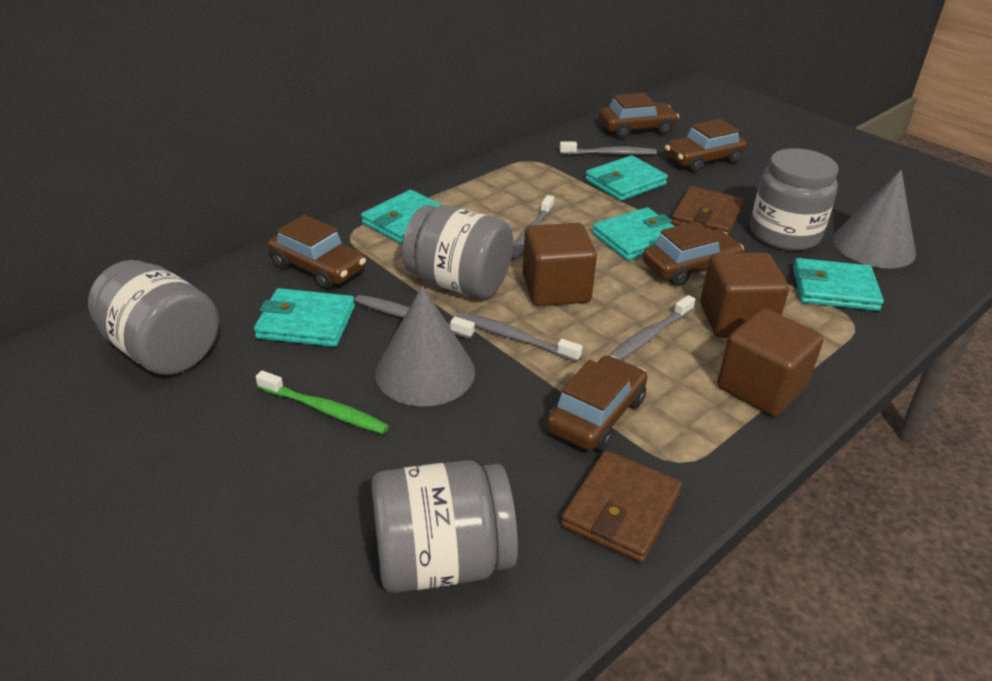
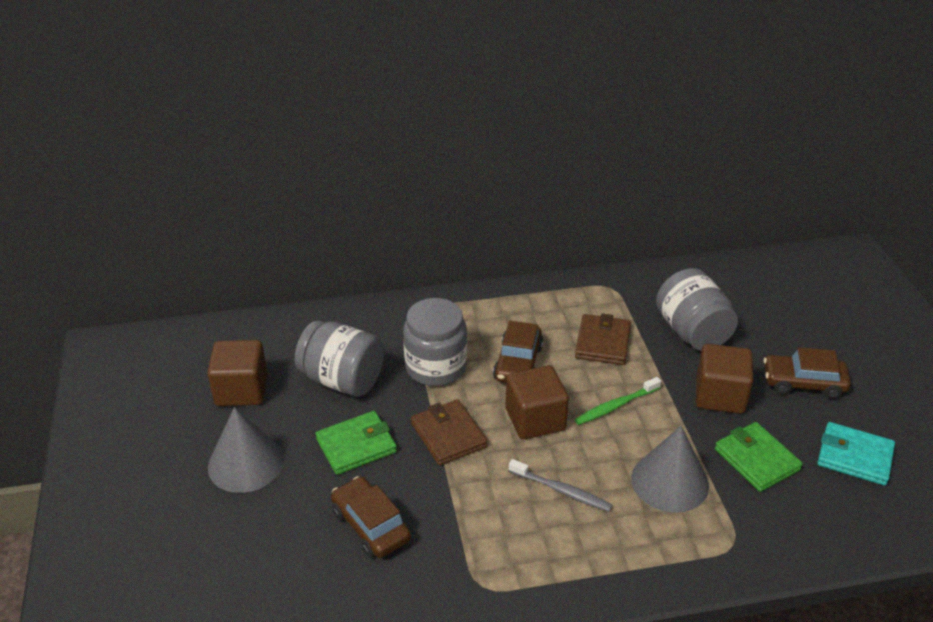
brown car: [268,215,366,289] [546,355,647,451] [599,93,679,138] [642,221,744,286] [665,119,747,172] = 5 -> [331,476,411,558] [493,321,543,383] [764,347,851,399] = 3
green wallet: none = 0 -> [316,411,397,475] [715,422,803,492] = 2
grey jar: [88,260,219,375] [371,460,518,593] [402,205,513,299] [750,148,839,251] = 4 -> [295,320,384,397] [403,298,467,386] [656,268,738,351] = 3
grey toothbrush: [355,295,475,339] [458,312,583,362] [511,195,554,261] [559,142,657,155] [608,295,695,360] = 5 -> [509,459,612,512] = 1
turquoise wallet: [254,288,355,347] [361,190,442,244] [585,155,668,201] [592,207,675,261] [793,258,884,311] = 5 -> [817,422,895,486] = 1

